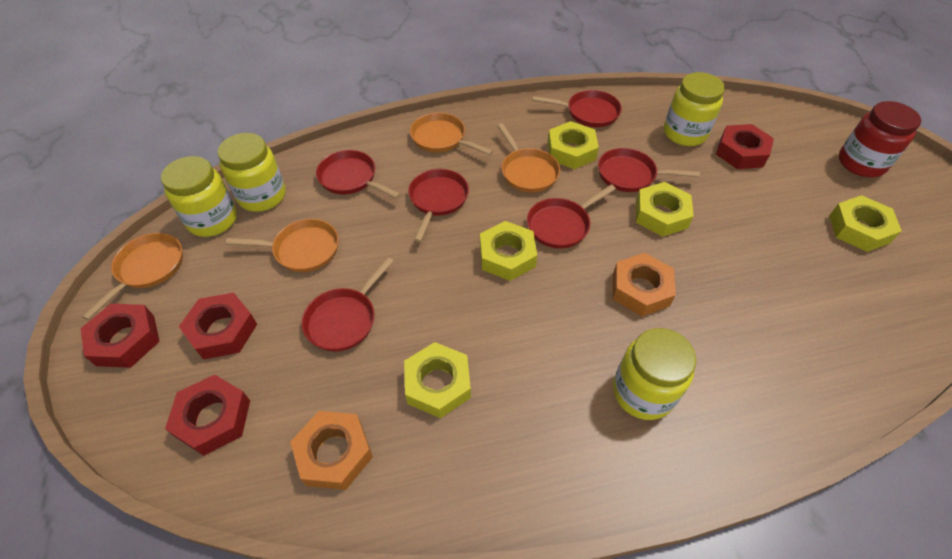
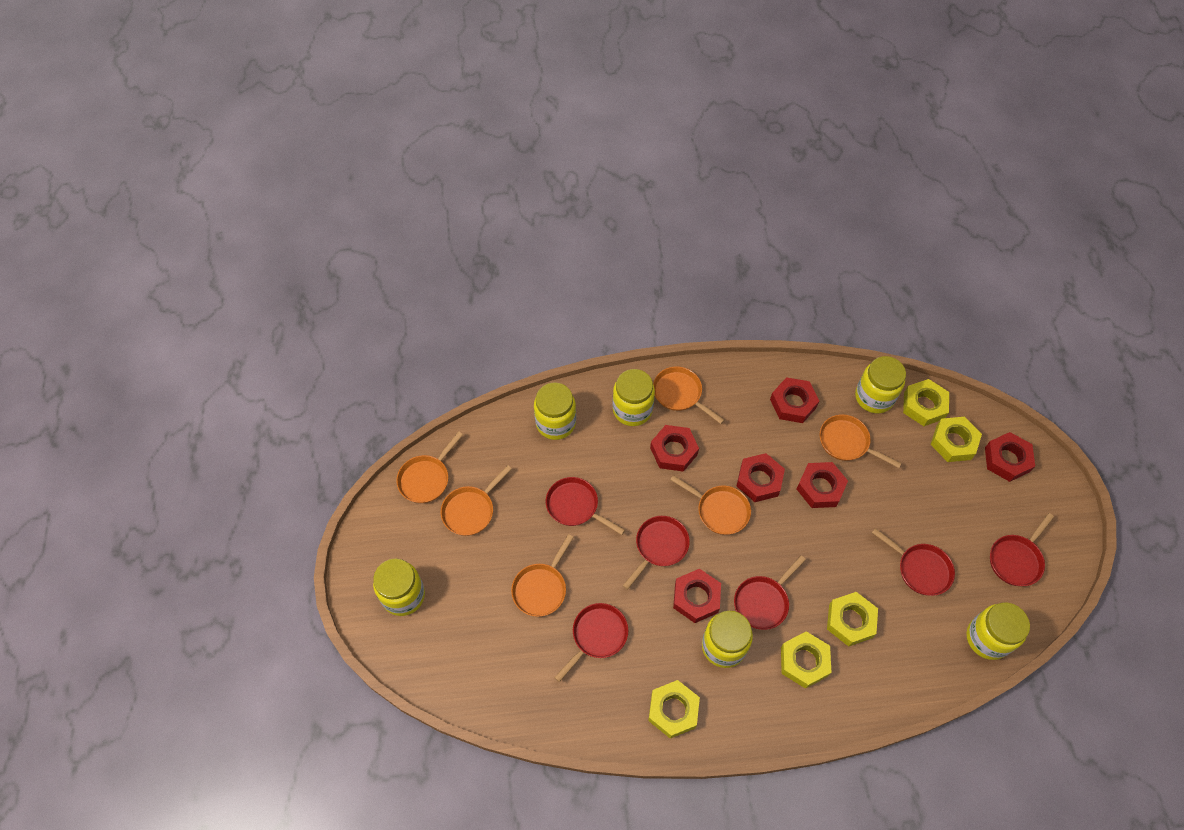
orange nut: [290,411,373,490] [613,253,676,317] = 2 -> none = 0
orange pan: [82,233,183,320] [226,219,339,272] [410,113,493,155] [497,123,560,193] = 4 -> [396,431,463,503] [441,465,512,536] [511,534,574,617] [653,366,724,424] [670,475,751,535] [819,414,902,468] = 6
red jar: [839,101,921,177] = 1 -> none = 0
red nut: [81,304,160,368] [165,375,250,456] [179,293,257,359] [716,124,774,169] = 4 -> [650,425,699,472] [673,569,721,623] [736,453,785,502] [770,377,819,423] [797,462,848,508] [985,432,1035,482] = 6
yellow jar: [161,156,237,237] [217,133,286,212] [613,328,696,420] [664,72,725,146] = 4 -> [373,558,425,616] [534,382,576,440] [612,369,655,426] [702,611,753,668] [855,356,906,413] [966,602,1030,660] = 6

